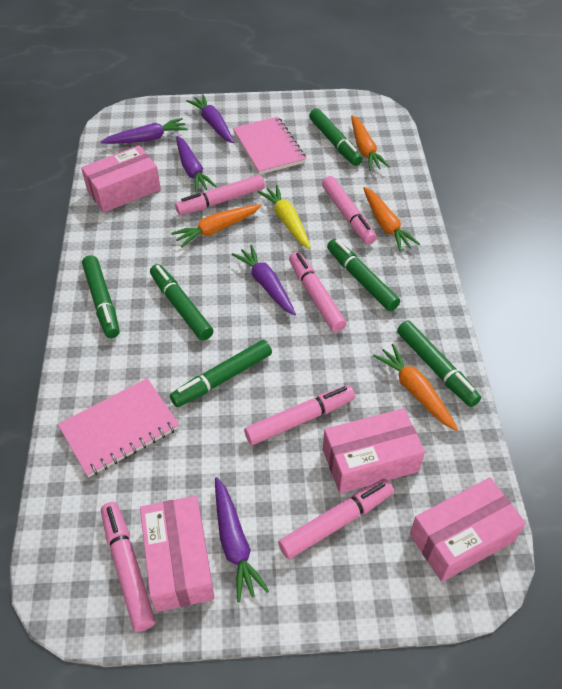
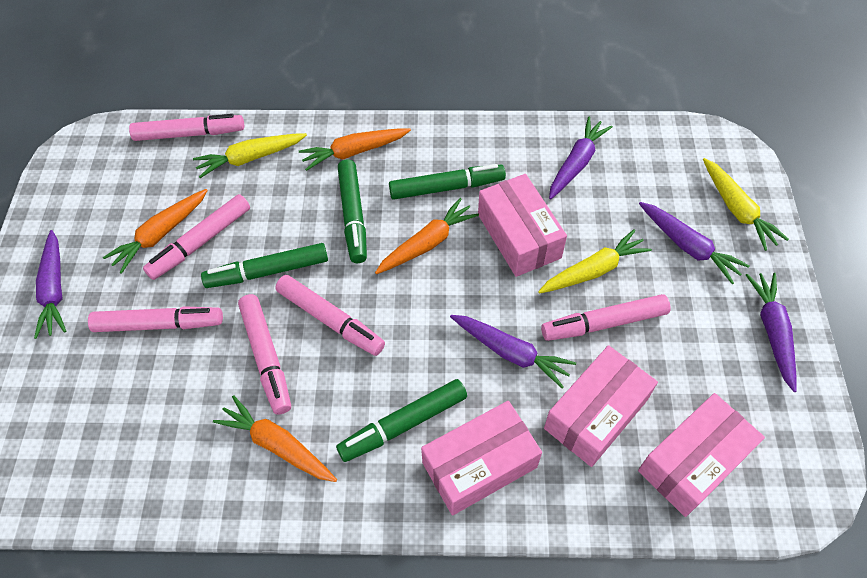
green marker: [82,255,120,338] [150,264,213,341] [170,340,272,407] [309,108,363,166] [327,239,400,311] [397,321,481,407] = 6 -> [201,243,328,288] [336,379,467,462] [338,160,367,263] [389,164,506,200] = 4
pink notebook: [58,378,179,477] [233,117,306,175] = 2 -> none = 0
yellow carrot: [258,185,311,249] = 1 -> [193,133,307,178] [538,229,652,294] [703,158,789,251] = 3

